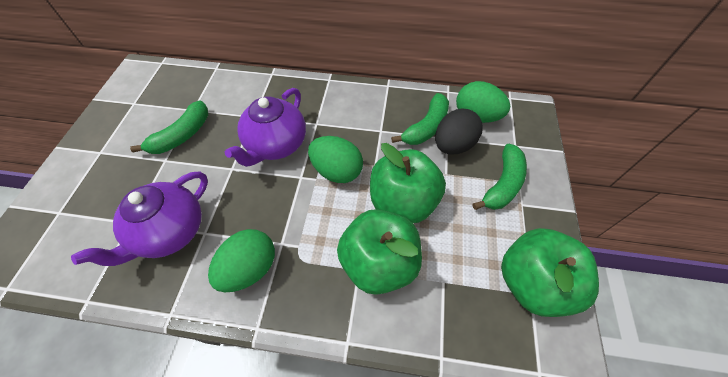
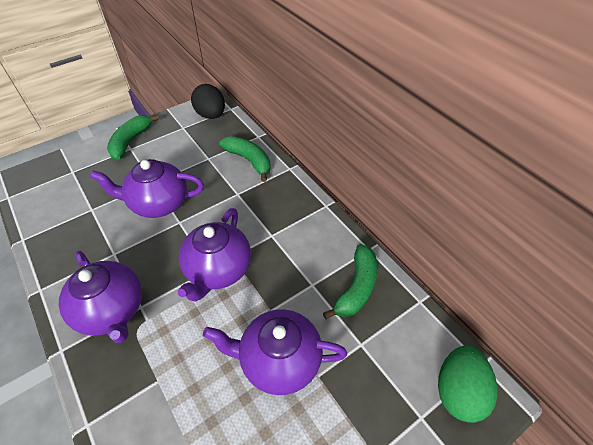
green apple: [337,209,422,295] [370,143,446,223] [501,228,599,317] = 3 -> none = 0
green egg: [208,229,275,292] [308,136,363,183] [456,81,510,123] = 3 -> [438,345,497,423] = 1
purple teapot: [71,172,208,266] [225,88,306,167] = 2 -> [58,251,142,343] [90,159,204,218] [178,208,251,302] [203,309,347,395] = 4

